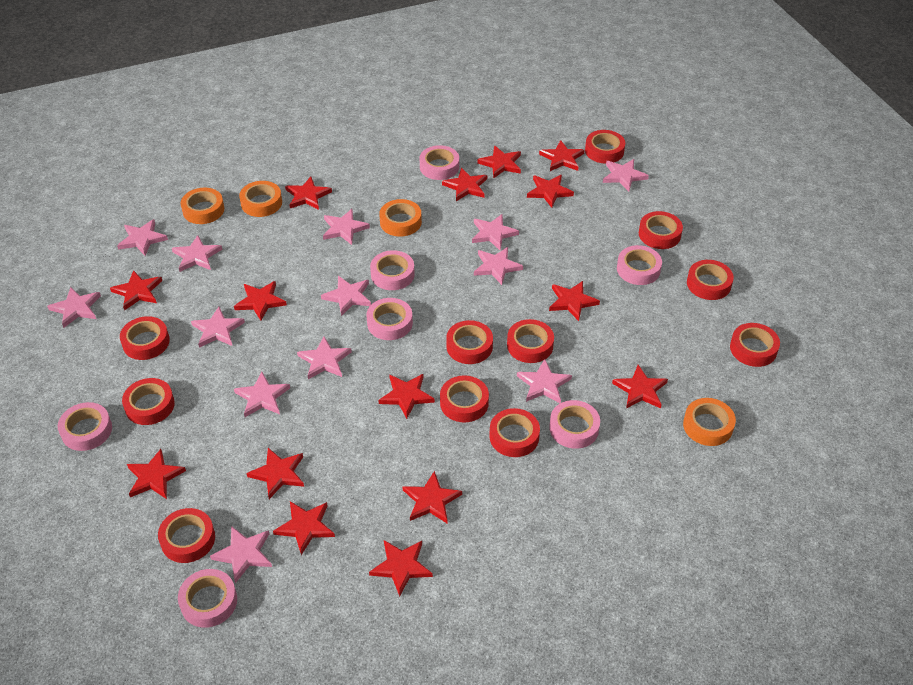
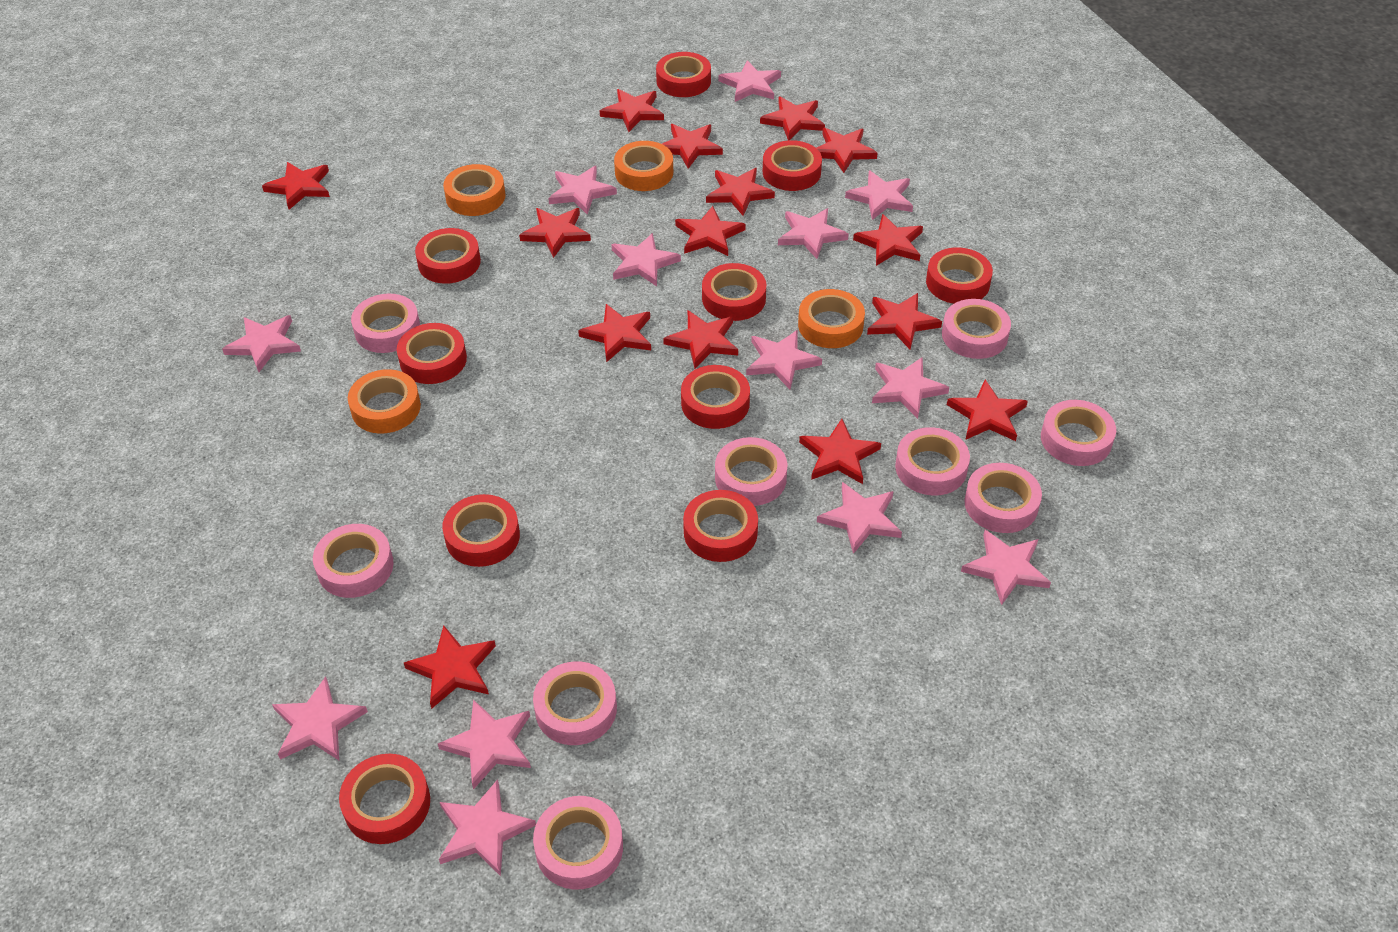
pink tape: [58,402,112,451] [178,569,237,628] [367,298,413,340] [370,250,415,290] [420,145,459,180] [549,400,600,449] [617,245,662,285] = 7 -> [313,524,394,598] [351,294,420,353] [533,661,617,745] [533,796,623,890] [715,437,787,506] [895,427,970,495] [942,299,1011,359] [964,463,1042,533] [1041,400,1116,466] = 9
red tape: [120,316,170,360] [122,378,175,425] [158,508,215,563] [440,375,489,422] [446,320,493,364] [489,408,540,457] [507,319,554,363] [585,130,625,164] [639,211,683,249] [687,260,734,300] [730,323,780,367] = 11 -> [339,754,430,844] [397,323,467,384] [415,228,481,284] [442,494,520,567] [656,52,711,97] [681,365,750,429] [683,490,758,562] [702,263,766,321] [763,140,822,191] [926,247,993,304] = 10

